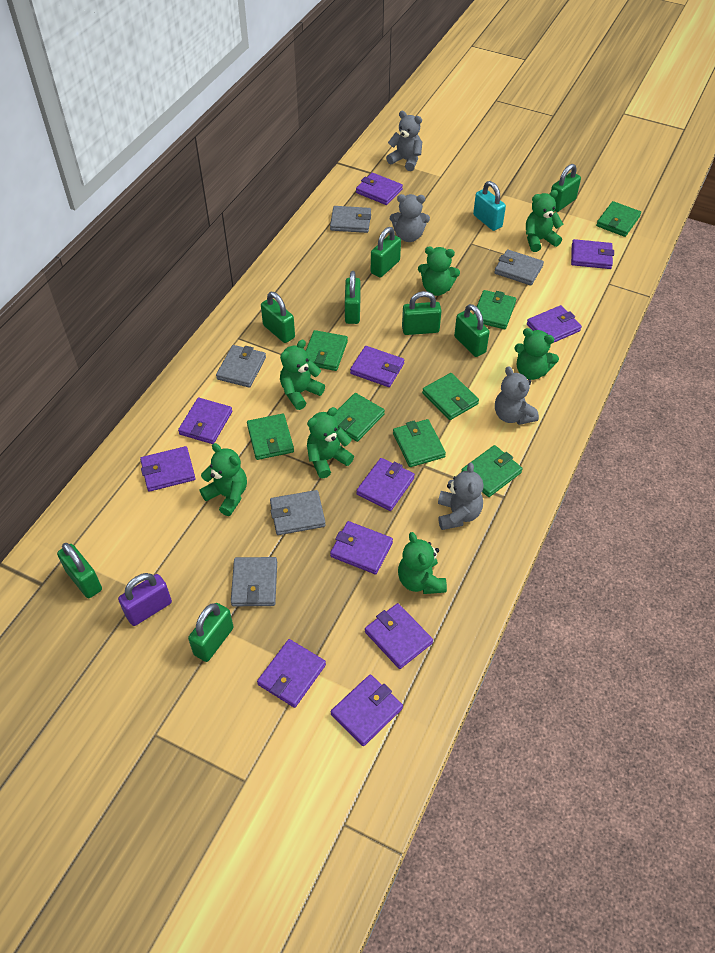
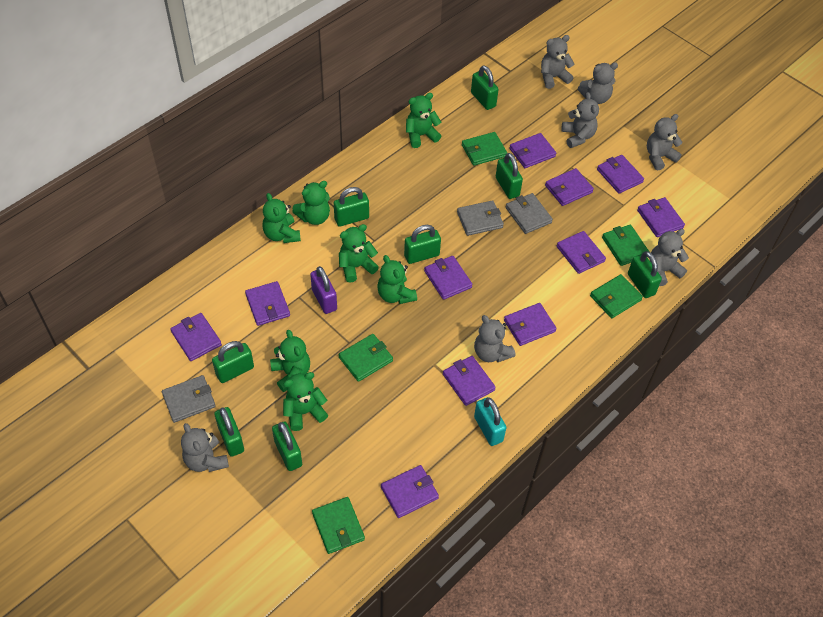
green wallet: [247,414,294,460] [306,330,348,371] [334,393,385,442] [393,419,446,467] [422,373,479,420] [462,445,523,497] [473,290,516,329] [596,201,641,237] = 8 -> [312,497,365,554] [339,334,393,382] [462,132,507,166] [590,274,643,318] [602,225,649,266] = 5
grey teddy bear: [386,111,422,171] [390,194,430,242] [438,462,483,530] [495,366,539,425] = 4 -> [181,423,229,472] [474,315,515,362] [541,35,575,89] [561,92,599,148] [578,62,618,104] [647,114,683,171] [650,229,689,286] = 7
grey wallet: [216,345,266,388] [231,557,277,606] [270,490,326,535] [330,206,371,233] [494,249,544,285] = 5 -> [162,375,216,423] [457,201,504,236] [506,193,553,234] = 3

